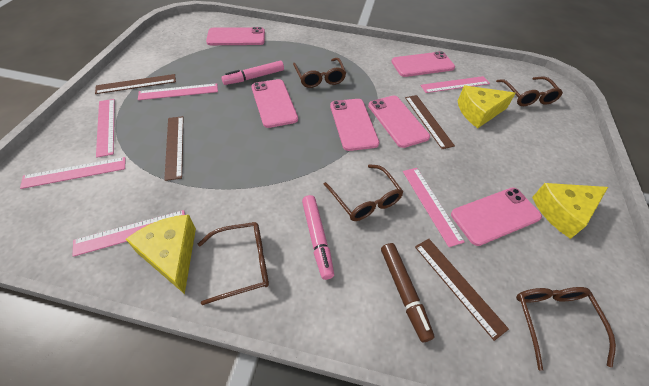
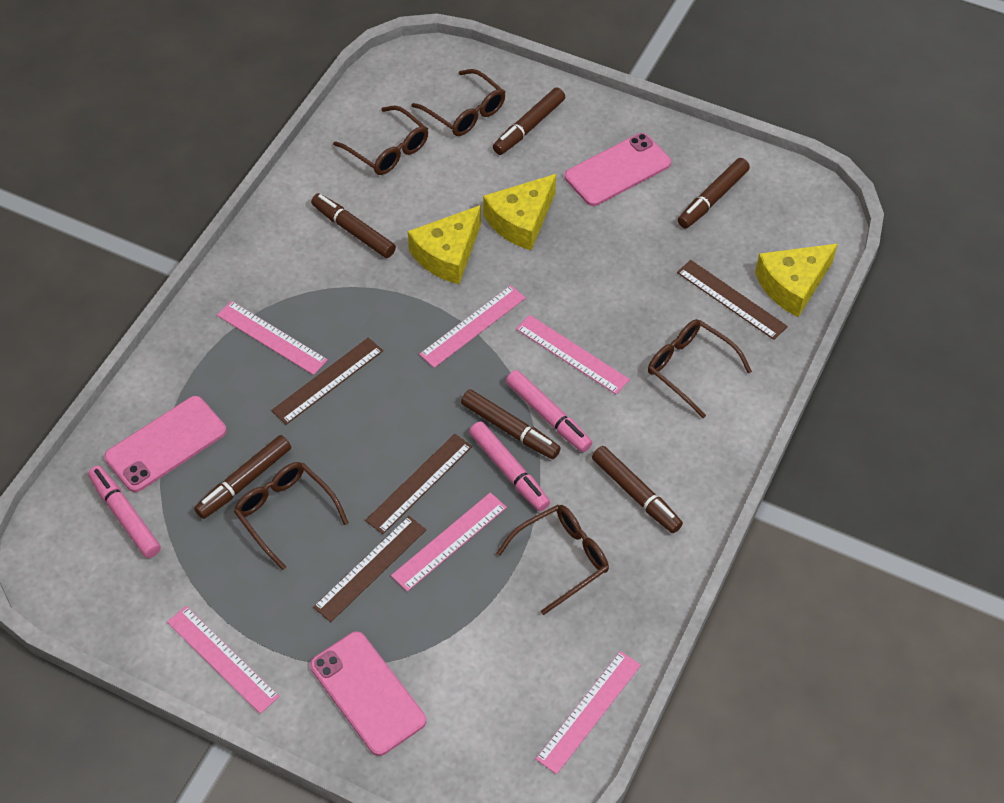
brown marker: [381,243,435,342] = 1 -> [194,435,291,519] [311,193,396,258] [461,389,561,459] [493,87,565,155] [592,446,683,533] [678,158,750,228] = 6
pink marker: [221,60,284,85] [302,195,334,280] = 2 -> [88,466,161,558] [469,421,550,511] [506,370,592,452] = 3
pink phone: [206,27,265,45] [251,79,298,128] [330,99,380,151] [368,95,430,148] [391,51,455,77] [451,188,542,246] = 6 -> [104,396,226,492] [310,631,426,756] [565,133,671,206] = 3

